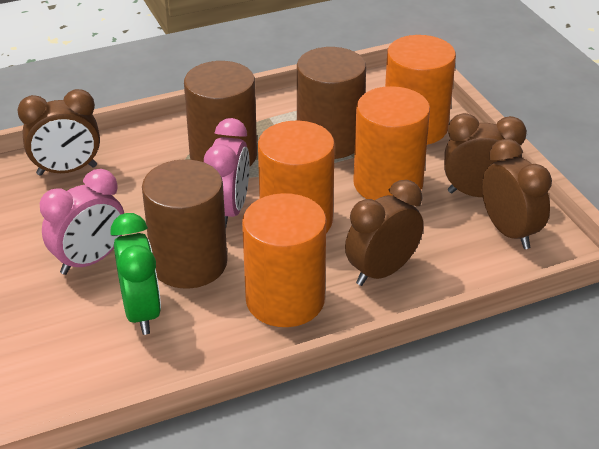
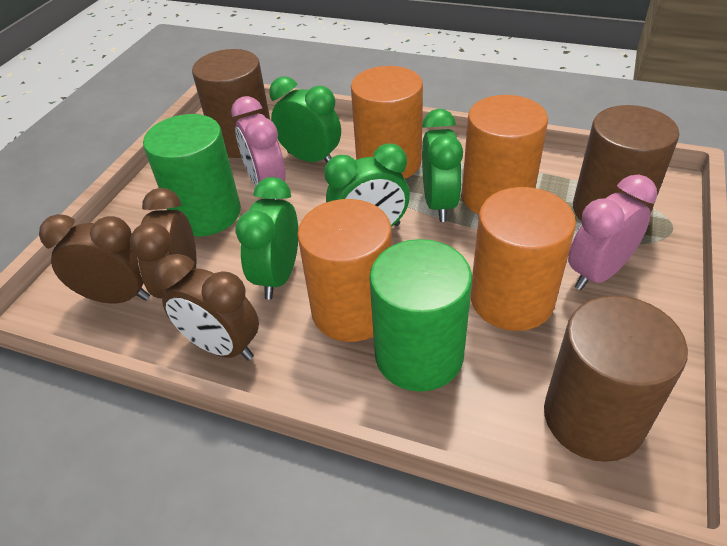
brown clock: [17,89,100,176] [345,180,423,286] [444,113,527,197] [482,139,552,249] = 4 -> [39,214,150,303] [130,188,196,298] [155,254,259,361] = 3
green clock: [111,213,161,335] = 1 -> [236,177,298,299] [269,76,341,162] [324,143,410,227] [422,109,463,222] = 4
green cylinder: none = 0 -> [143,114,241,237] [370,239,472,392] = 2

